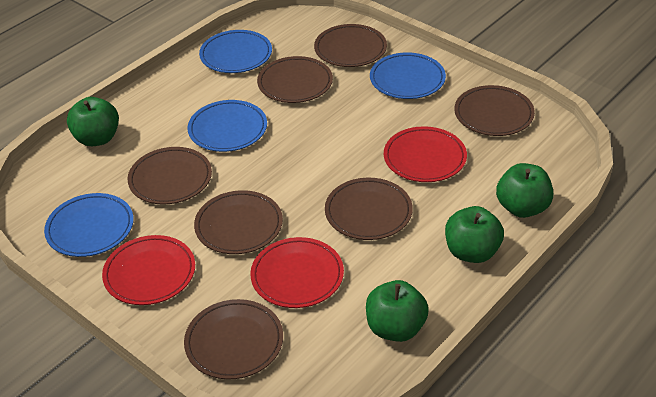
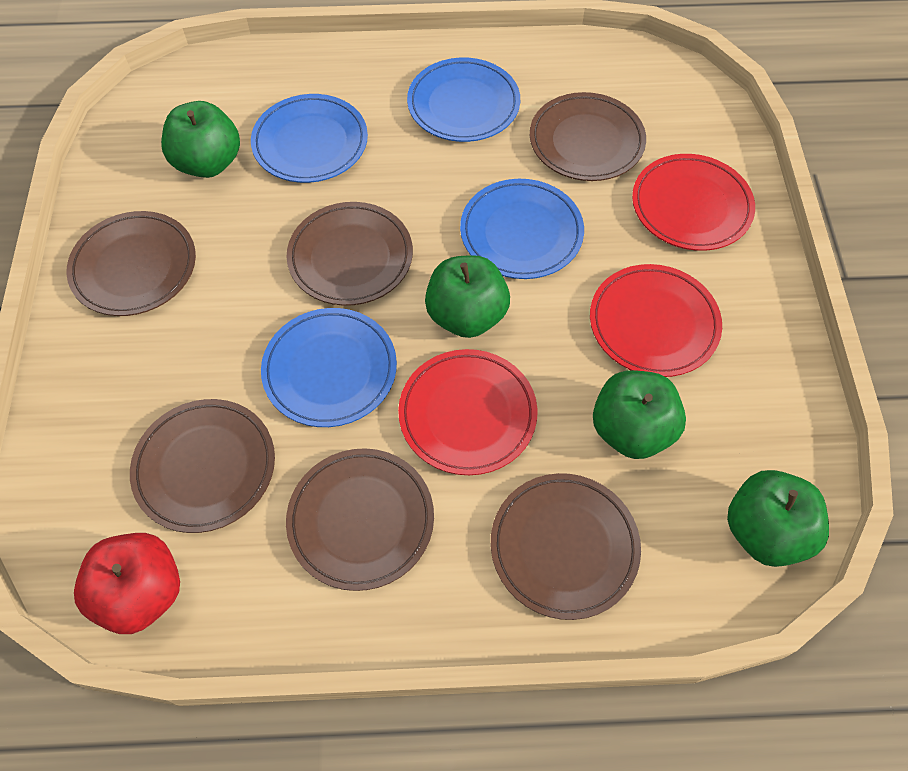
brown plate: [128,147,212,205] [184,299,283,380] [194,190,283,254] [257,56,333,103] [314,24,387,67] [325,178,413,240] [454,85,535,136] = 7 -> [66,211,196,316] [130,399,275,533] [286,448,434,591] [287,202,413,306] [491,473,641,620] [530,92,646,181] = 6
red apple: none = 0 -> [74,533,180,634] = 1

